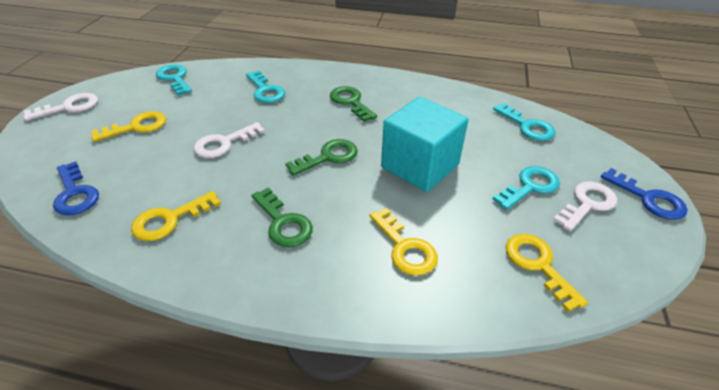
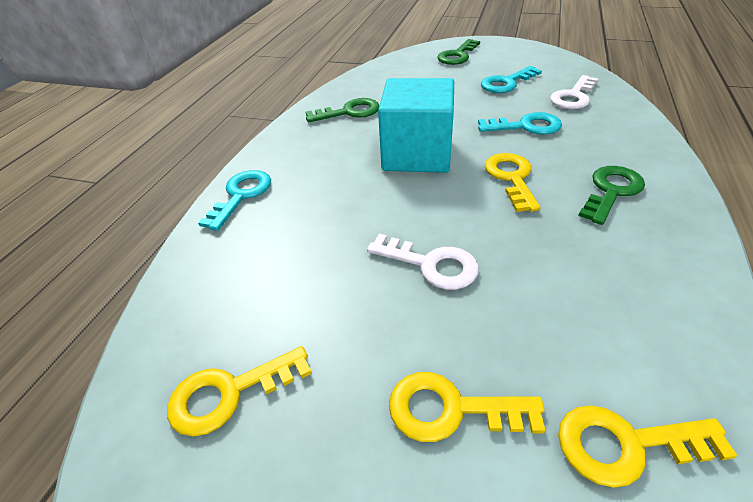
blue key: [53,161,99,215] [601,168,687,220] = 2 -> none = 0
turquoise key: [156,64,192,95] [246,71,285,103] [493,103,556,141] [493,166,560,210] = 4 -> [198,170,271,231] [478,112,562,135] [481,66,542,93] = 3
white key: [23,93,98,121] [194,122,265,158] [553,181,617,231] = 3 -> [367,234,479,290] [550,75,599,109] = 2

